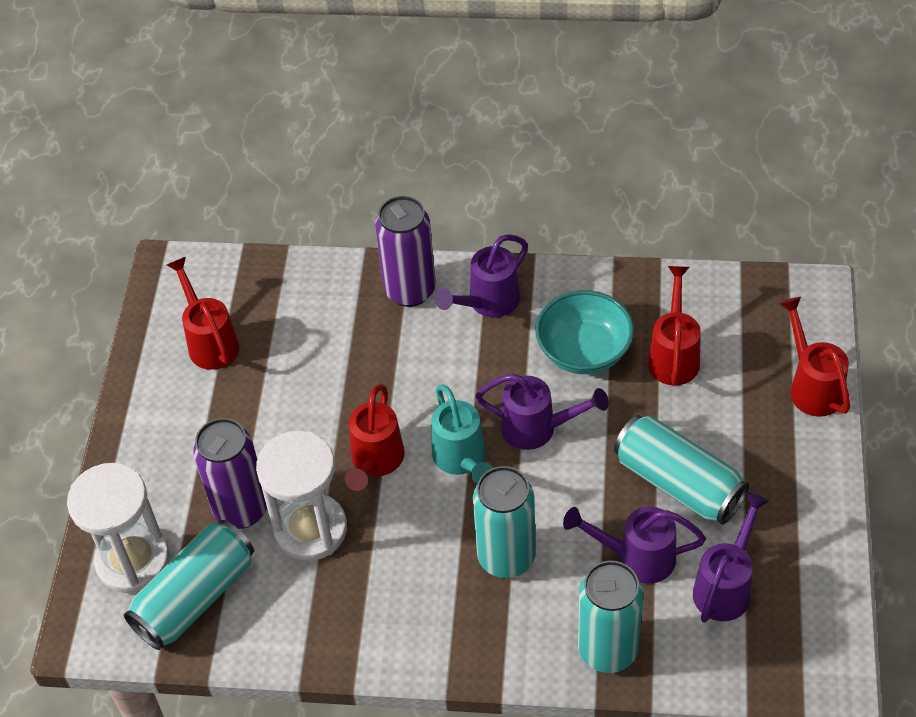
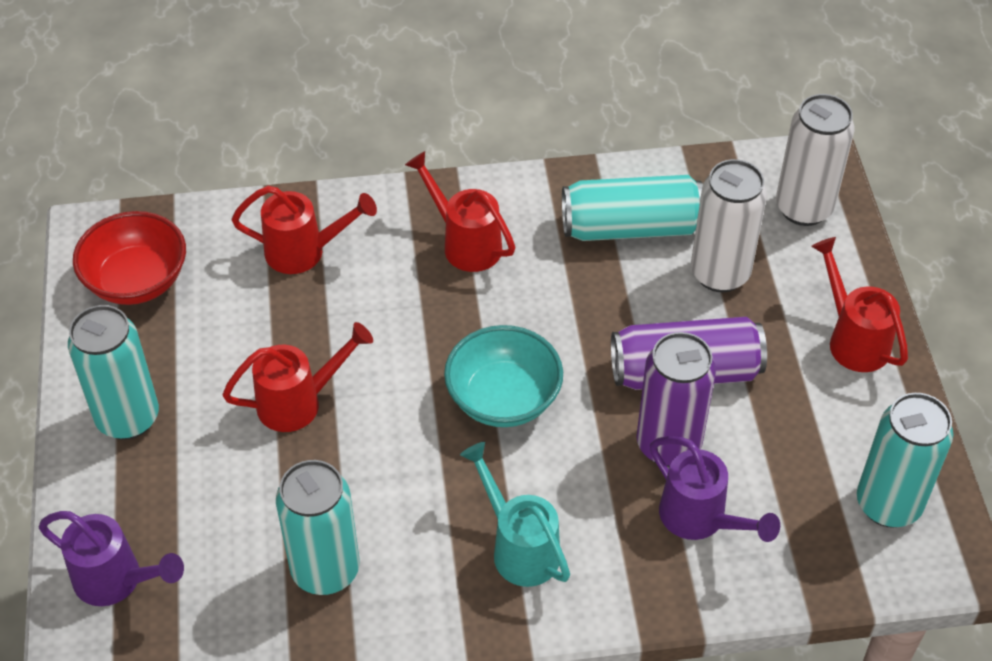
purple watering can: [435,234,528,318] [475,373,609,450] [563,506,706,584] [693,492,770,623] = 4 -> [39,511,184,606] [650,436,780,542] = 2
red bowl: none = 0 -> [73,211,186,305] = 1
white can: none = 0 -> [691,159,767,292] [776,94,855,226] = 2
white hourglass: [67,463,170,593] [256,431,347,561] = 2 -> none = 0

